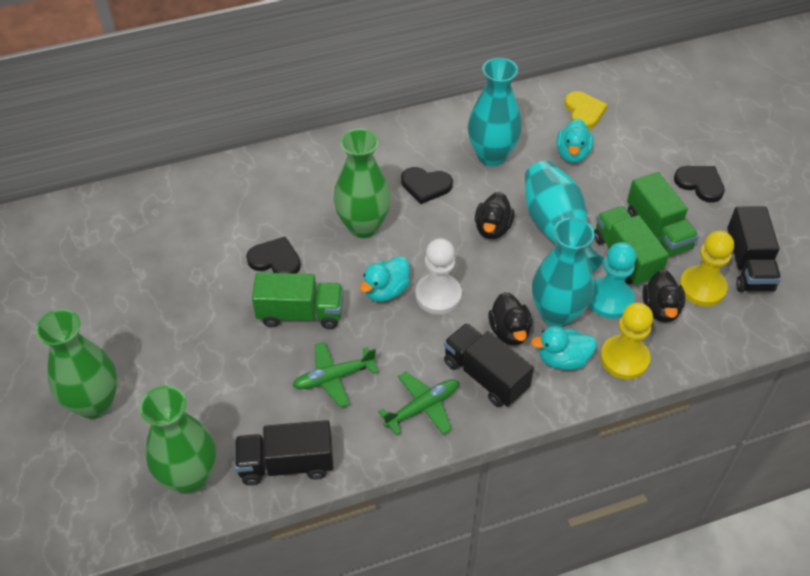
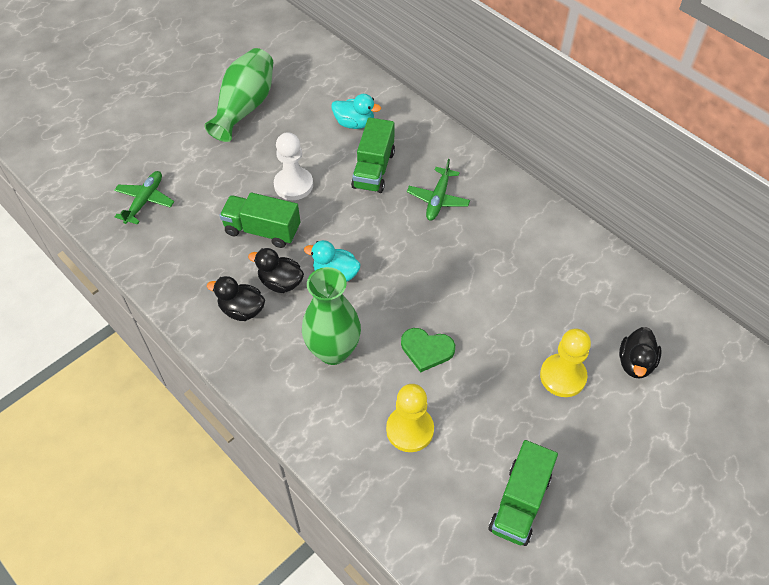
black heart: [246,237,301,274] [401,167,453,204] [674,166,725,203] = 3 -> none = 0
black truck: [235,420,334,485] [444,323,534,407] [727,206,781,292] = 3 -> none = 0
green heart: none = 0 -> [401,328,455,373] = 1
green vase: [36,309,118,419] [140,386,216,494] [334,129,391,238] = 3 -> [204,48,273,142] [302,267,361,365] = 2
turquoise duck: [360,256,410,302] [531,326,597,370] [556,118,594,163] = 3 -> [304,240,361,282] [332,94,381,129] = 2
turquoise pawn: [589,242,636,318] = 1 -> none = 0
turquoise vase: [468,58,522,166] [525,161,604,272] [532,218,595,328] = 3 -> none = 0
yellow heart: [565,91,608,129] = 1 -> none = 0

